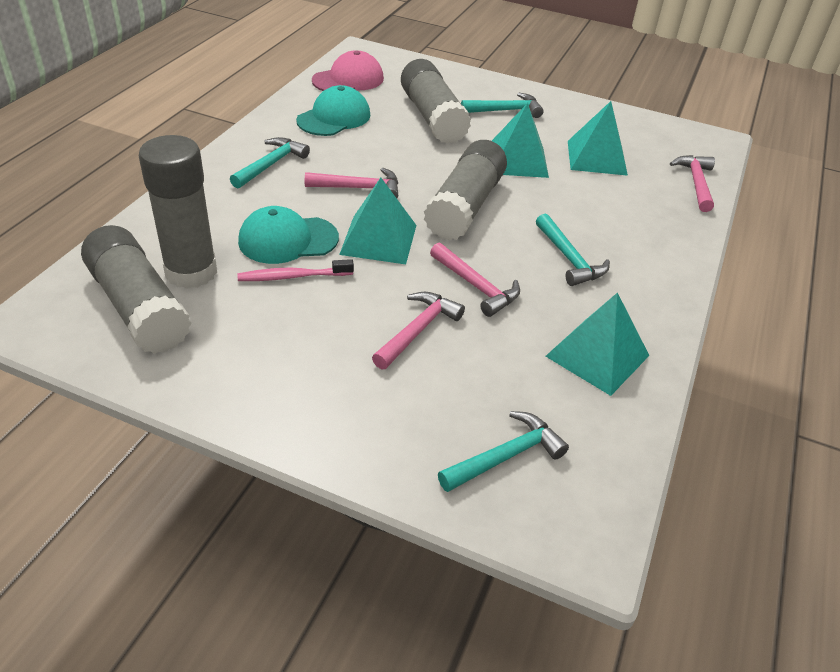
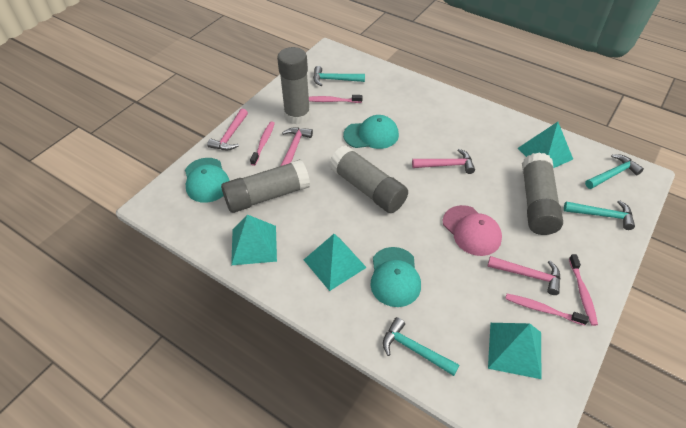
pink toothbrush: [237,259,354,281] = 1 -> [250,121,275,166] [309,95,363,103] [505,294,589,326] [569,254,598,326] = 4
turquoise cap: [238,206,339,264] [296,85,370,136] = 2 -> [185,158,230,203] [343,115,399,149] [370,247,421,307] = 3

